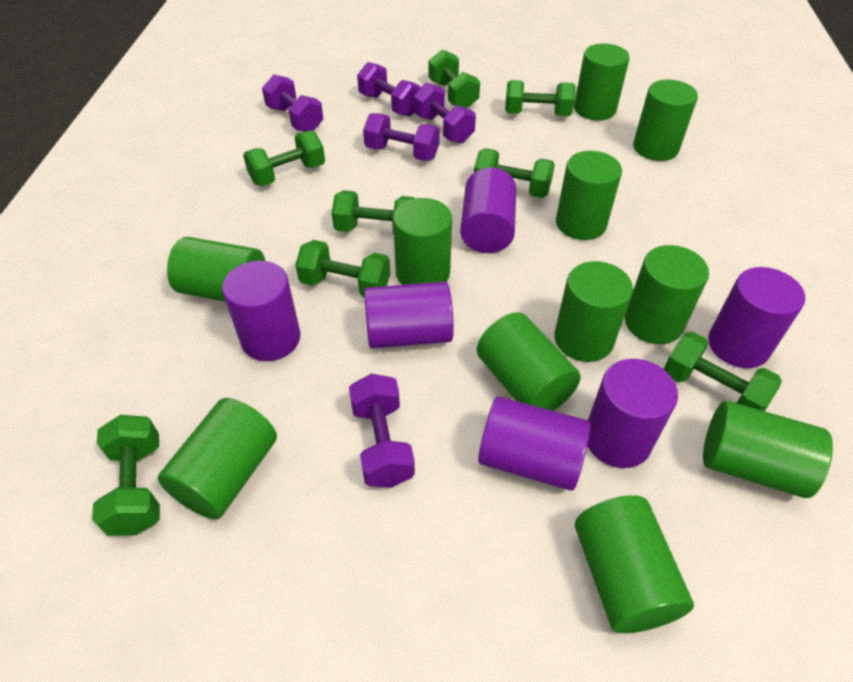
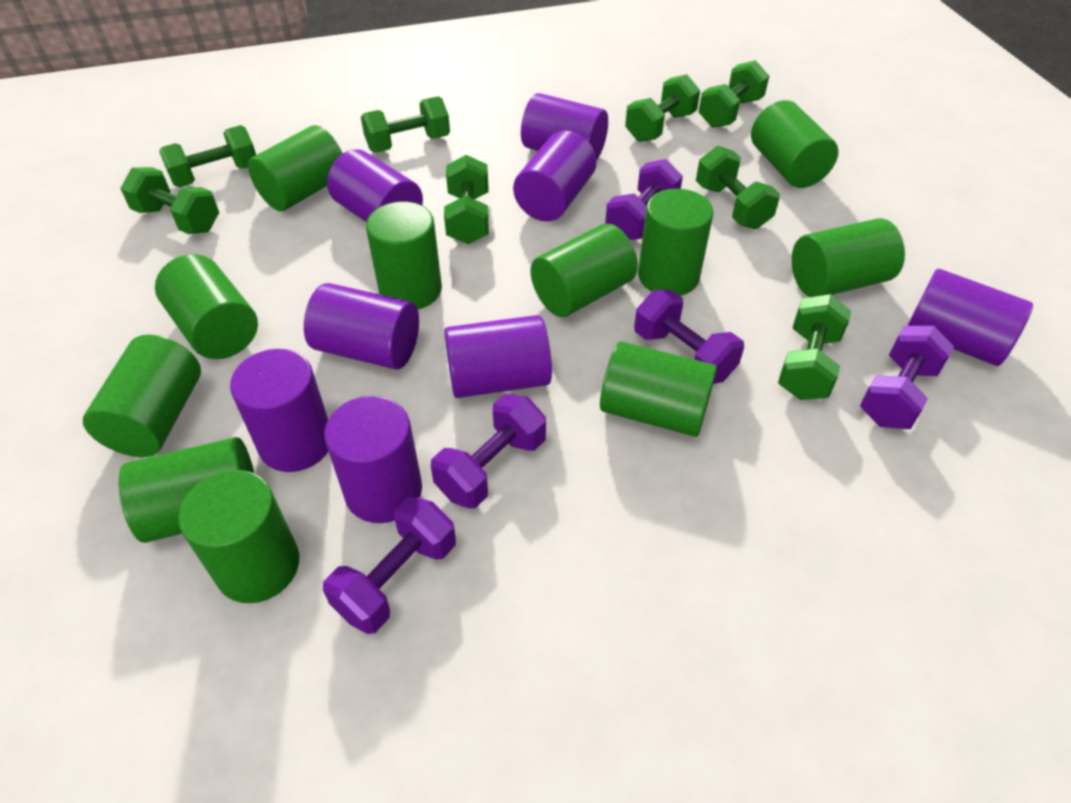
purple cylinder: [222,261,300,361] [364,282,454,349] [460,167,516,253] [478,397,591,491] [587,359,678,468] [708,267,805,368] = 6 -> [230,349,328,472] [304,283,419,370] [324,396,422,523] [327,149,423,222] [444,315,552,398] [513,131,597,221] [521,93,608,160] [907,269,1033,366] = 8

